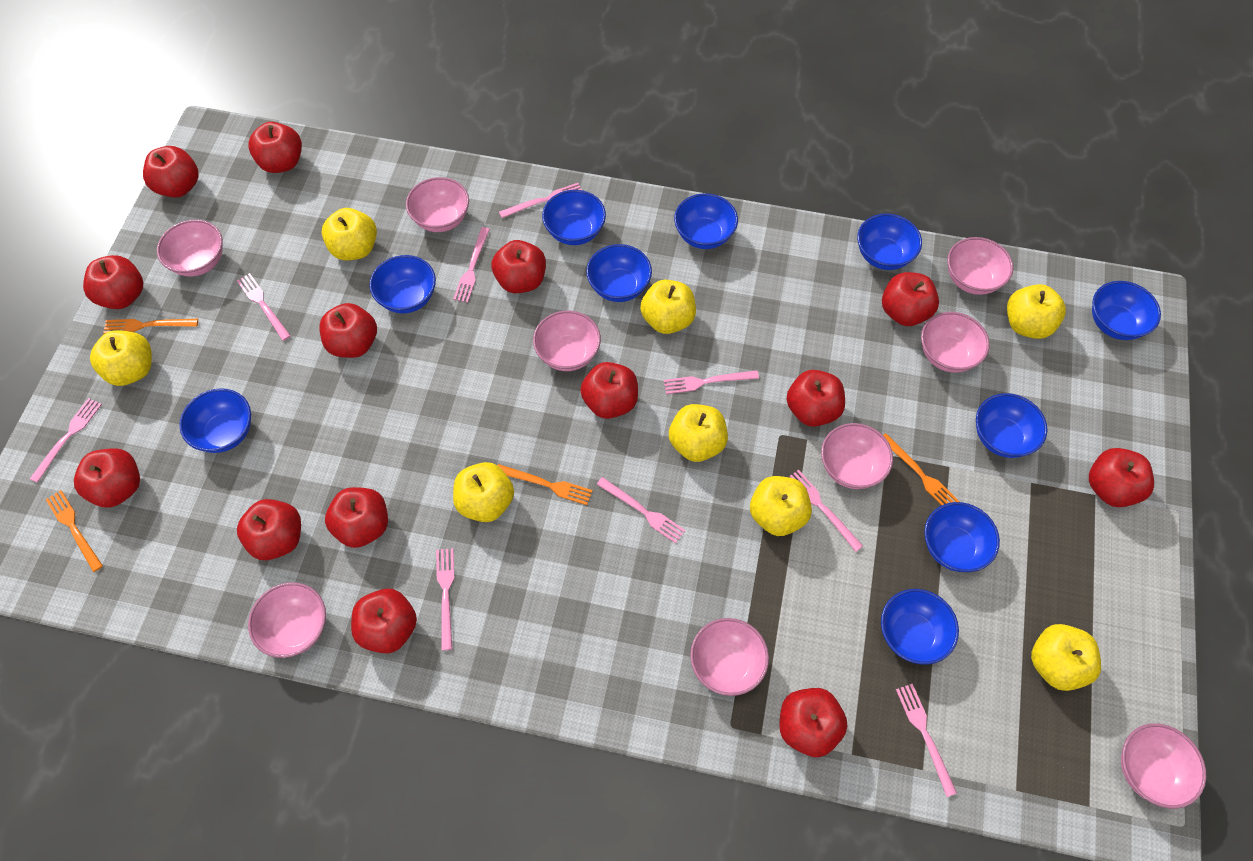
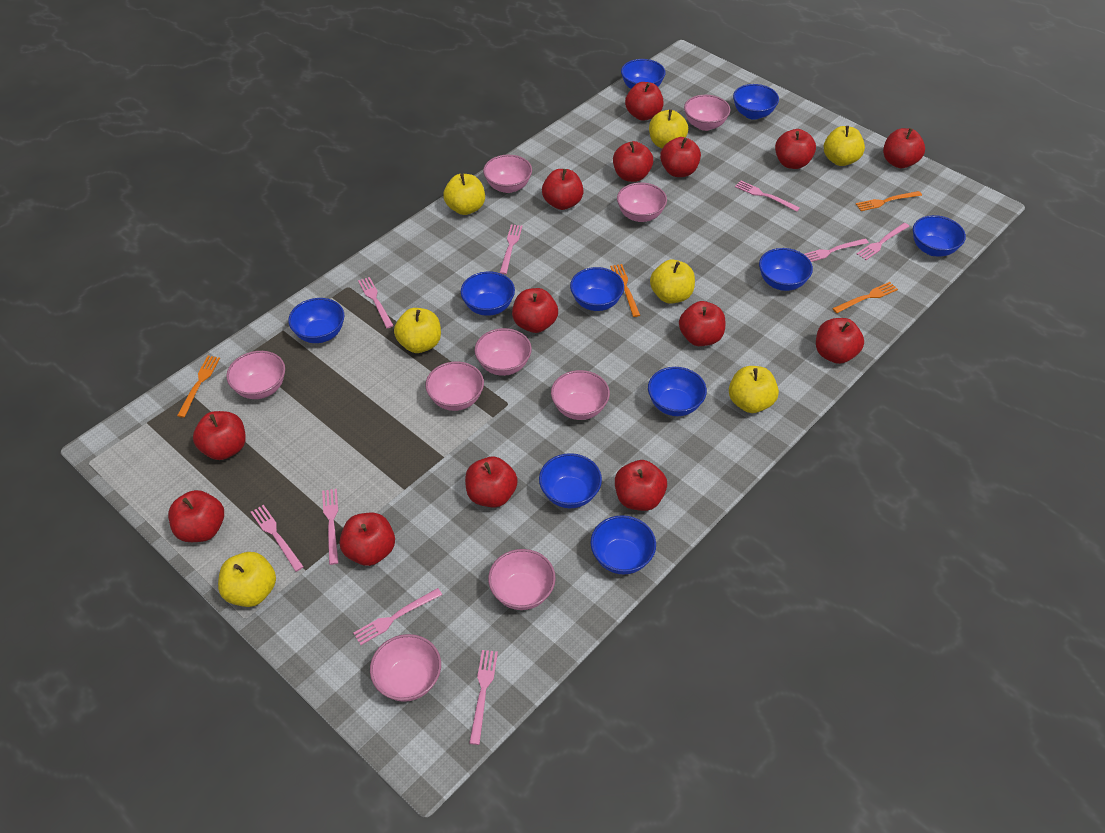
yellow apple: [90,330,152,386] [322,208,377,260] [453,462,514,522] [640,280,696,334] [669,404,728,462] [750,476,812,536] [1007,284,1066,339] [1031,624,1101,691] = 8 -> [218,552,276,607] [394,308,441,353] [443,174,485,215] [649,109,688,148] [650,260,695,304] [729,366,779,413] [824,126,865,166] = 7

